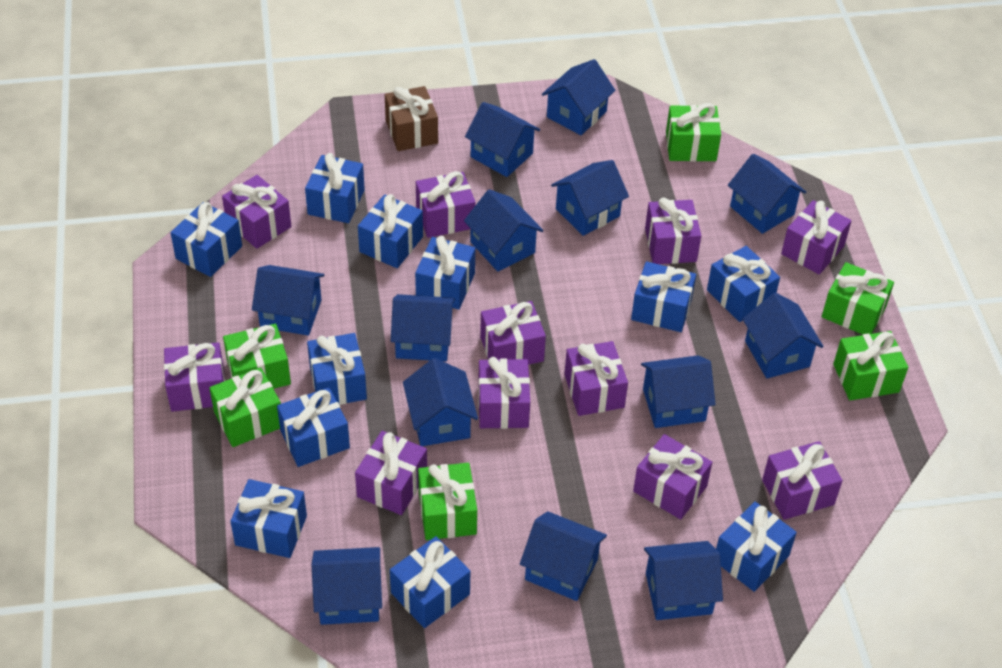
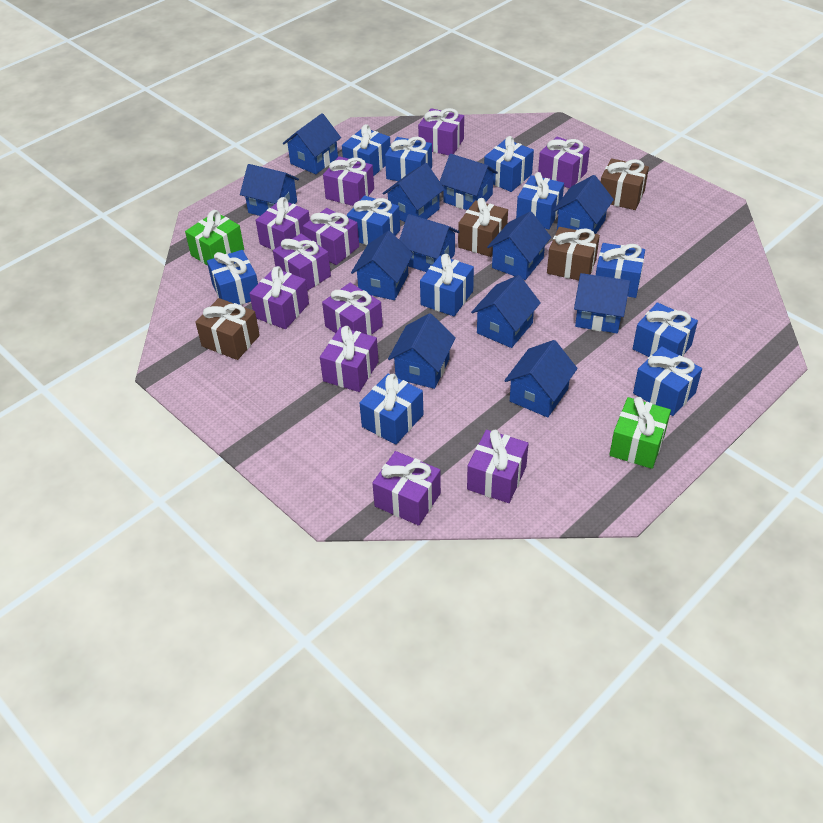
blue house: [252,265,324,335] [312,547,382,625] [391,294,455,361] [403,358,478,446] [464,189,544,272] [465,102,540,177] [520,511,607,601] [542,59,615,135] [551,160,629,236] [641,355,715,428] [644,541,723,620] [728,154,806,234] [743,292,824,378] = 13 -> [240,164,299,216] [283,113,341,174] [351,231,413,300] [382,163,445,222] [388,313,456,389] [399,214,460,272] [440,154,498,210] [471,275,541,348] [487,211,551,280] [504,340,578,417] [553,175,614,234] [574,273,630,333] = 12
brown gift: [385,86,438,151] = 1 -> [195,298,260,360] [458,198,508,257] [547,227,600,280] [601,158,649,210] = 4
green gift: [209,367,281,447] [223,324,291,389] [418,463,477,540] [666,103,721,162] [822,262,894,335] [833,331,908,400] = 6 -> [185,210,244,265] [609,397,671,469] = 2

